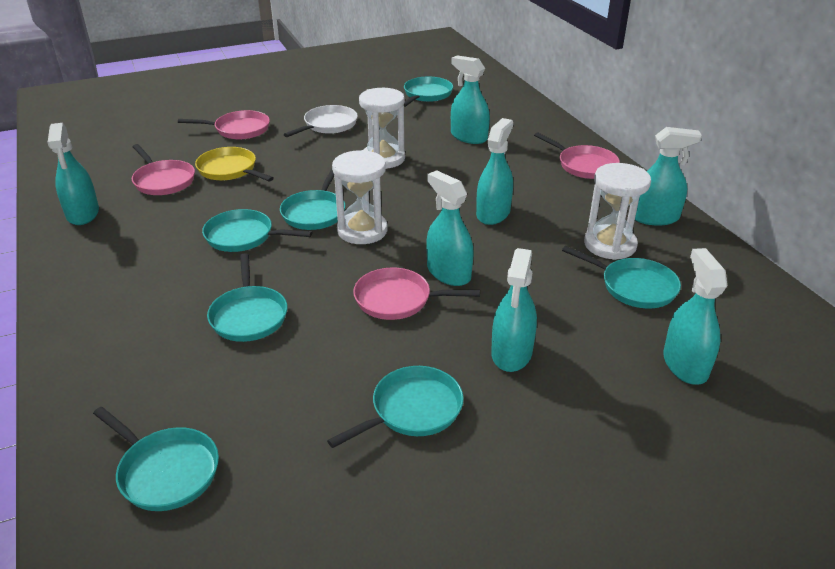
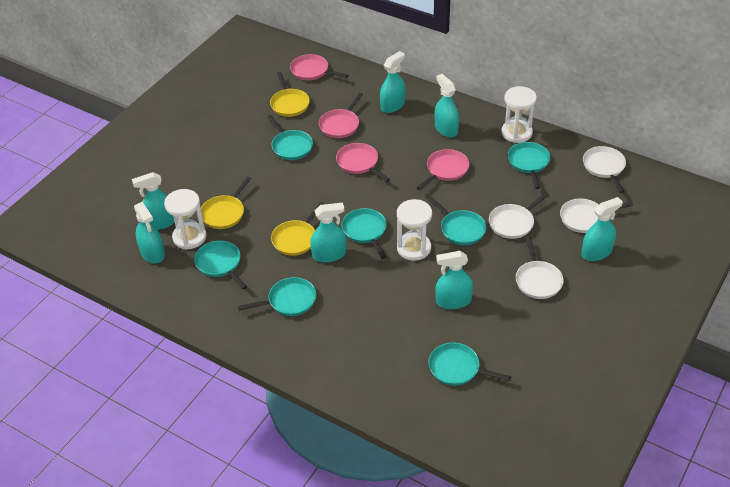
white pan: [283,105,358,137] = 1 -> [489,193,549,239] [516,236,564,299] [560,199,633,233] [583,146,626,193] = 4
yellow pan: [195,147,274,181] = 1 -> [201,177,251,229] [270,72,310,117] [271,202,325,256] = 3

